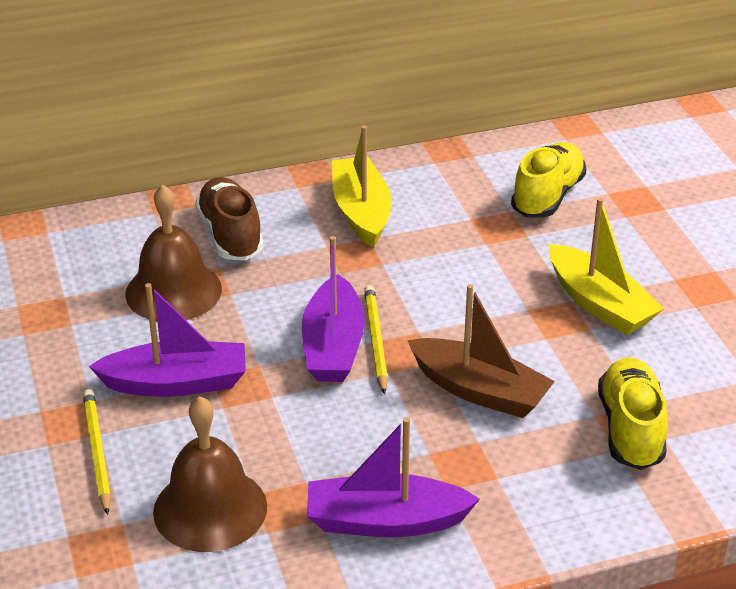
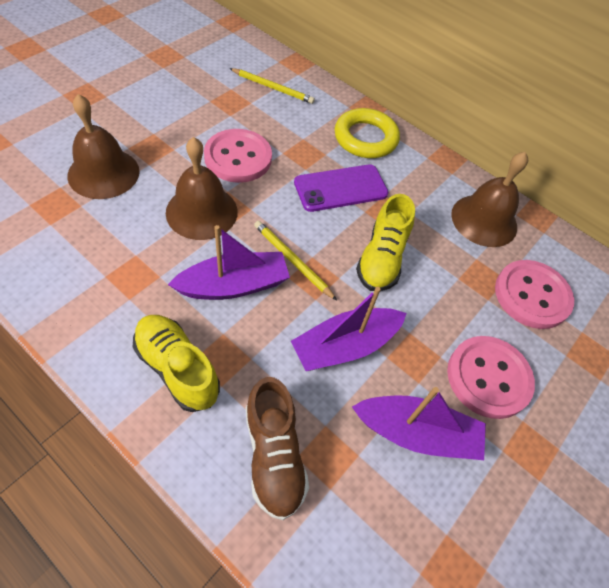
brown bell: [125,185,222,321] [153,396,267,552] = 2 -> [67,94,140,199] [166,137,238,240] [451,152,528,247] = 3
brown boat: [407,284,555,418] = 1 -> none = 0
pink button: none = 0 -> [204,129,272,183] [447,336,535,419] [495,260,574,329] = 3
purple phone: none = 0 -> [294,165,389,212] = 1
yellow boat: [332,126,392,247] [549,198,664,335] = 2 -> none = 0
yellow ring: none = 0 -> [335,108,400,158] = 1

